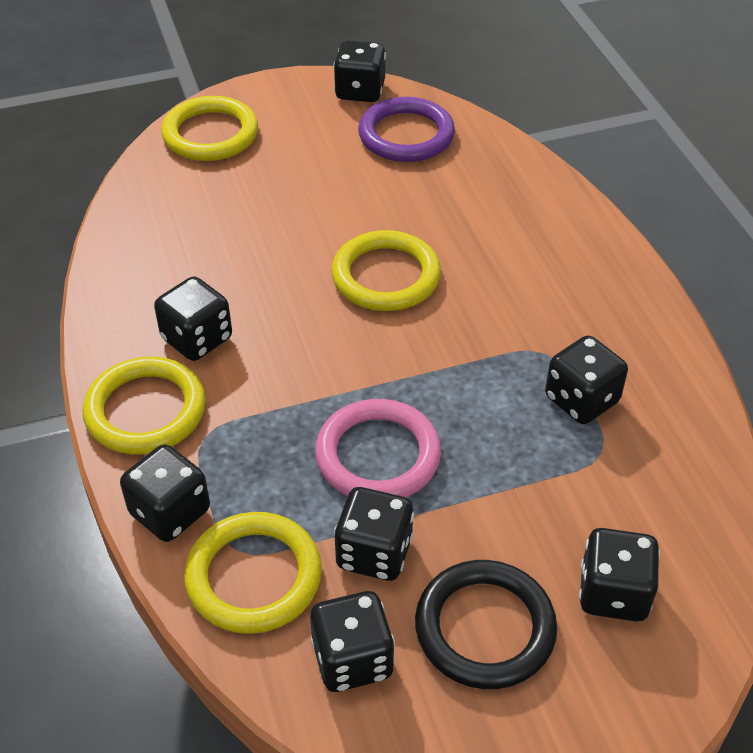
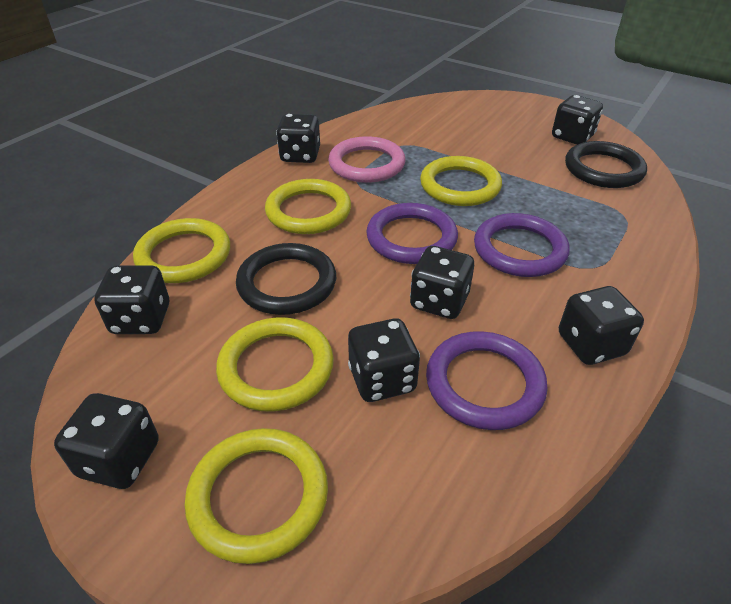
black ring: [415,560,557,689] = 1 -> [236,243,336,315] [565,141,647,188] = 2
purple ring: [358,97,455,162] = 1 -> [366,203,458,264] [426,331,548,430] [474,213,570,277] = 3
yellow ring: [82,357,206,454] [161,96,258,161] [184,512,322,634] [331,230,441,311] = 4 -> [133,218,230,283] [185,428,328,564] [216,317,334,412] [265,179,351,234] [420,156,502,206] = 5

